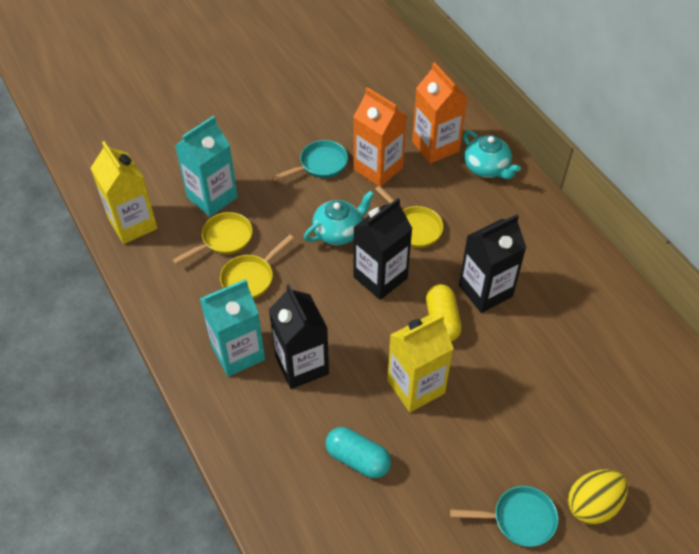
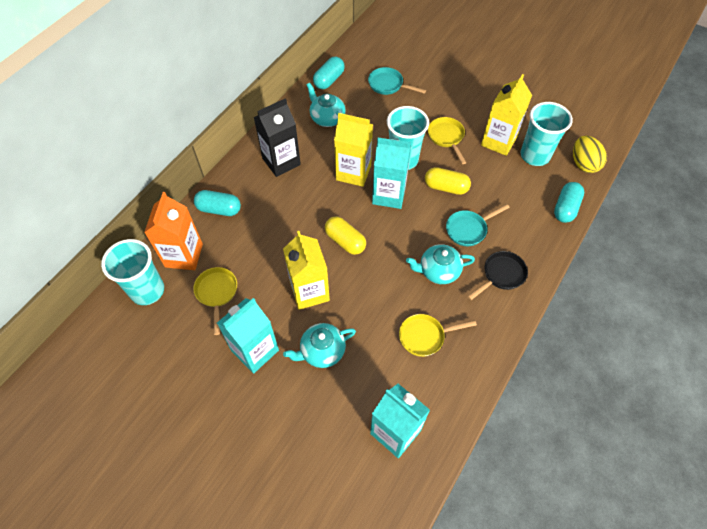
black carton: [269,284,329,389] [353,198,413,300] [459,214,526,313] = 3 -> [254,98,301,177] = 1
black pan: none = 0 -> [467,251,528,300] = 1
orange carton: [354,87,407,187] [412,62,467,164] = 2 -> [144,192,203,270] = 1
turquoise capsule: [326,427,391,478] = 1 -> [194,190,241,216] [313,57,345,89] [554,182,584,223] = 3
turquoise carton: [175,116,238,217] [200,279,265,377] = 2 -> [217,298,279,374] [370,384,430,458] [372,138,411,209] = 3
turquoise cup: none = 0 -> [101,239,164,305] [387,106,429,170] [521,102,573,166] = 3
turquoise teapot: [304,190,374,245] [463,130,521,179] = 2 -> [283,323,356,368] [306,83,346,127] [406,244,475,284] = 3
yellow capsule: [426,284,462,342] = 1 -> [325,216,366,255] [425,167,471,195] = 2
yellow carton: [91,141,158,244] [387,314,454,412] = 2 -> [283,231,330,310] [334,113,373,187] [481,74,532,156] = 3

